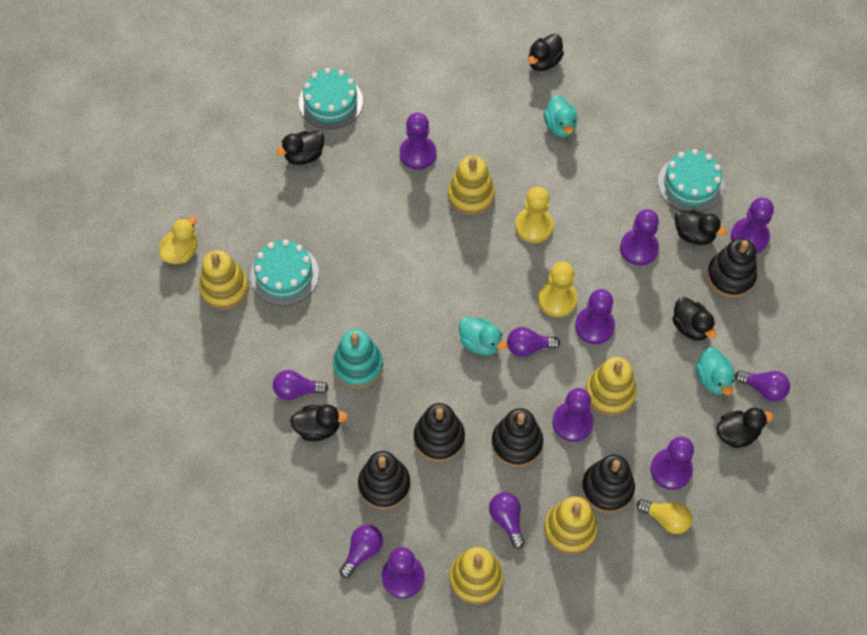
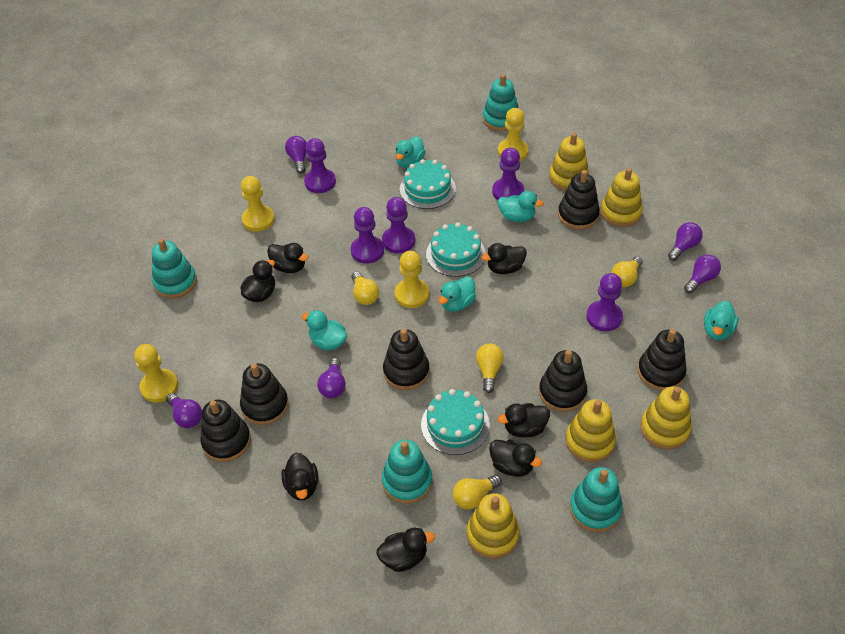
black duck: [276,131,325,165] [290,405,348,441] [528,34,564,71] [672,297,716,341] [675,210,727,245] [716,408,774,448] = 6 -> [241,260,275,302] [267,243,308,273] [282,453,318,500] [376,528,435,572] [482,243,527,274] [489,439,542,477] [498,403,550,437] = 7
black stacking toy: [358,451,410,509] [414,403,465,462] [492,408,543,467] [582,454,635,513] [707,238,757,298] = 5 -> [200,400,251,462] [240,363,289,425] [383,328,429,390] [539,350,587,412] [558,170,600,230] [638,329,686,391] = 6
purple pawn: [382,547,425,598] [400,113,437,170] [552,388,594,442] [575,289,615,344] [620,209,659,265] [651,437,694,490] [731,197,774,253] = 7 -> [304,138,336,193] [351,207,384,264] [382,197,415,253] [492,147,524,200] [586,273,623,331] = 5
turquoise duck: [459,317,507,356] [544,95,578,137] [696,347,735,395] = 3 -> [302,310,347,351] [395,136,426,168] [438,276,476,312] [498,191,543,222] [704,301,738,340] = 5
turquoise stacking toy: [333,329,383,388] = 1 -> [152,238,197,298] [382,440,432,503] [483,74,518,131] [570,467,623,532] = 4
yellow duck: [159,216,198,264] = 1 -> none = 0
yellow light bulb: [636,499,692,534] = 1 -> [352,271,379,305] [453,475,501,510] [476,344,504,393] [611,256,643,287] = 4
yellow pawn: [515,187,553,243] [538,262,578,317] = 2 -> [134,344,178,402] [241,176,275,232] [395,251,429,308] [498,108,528,162] = 4

